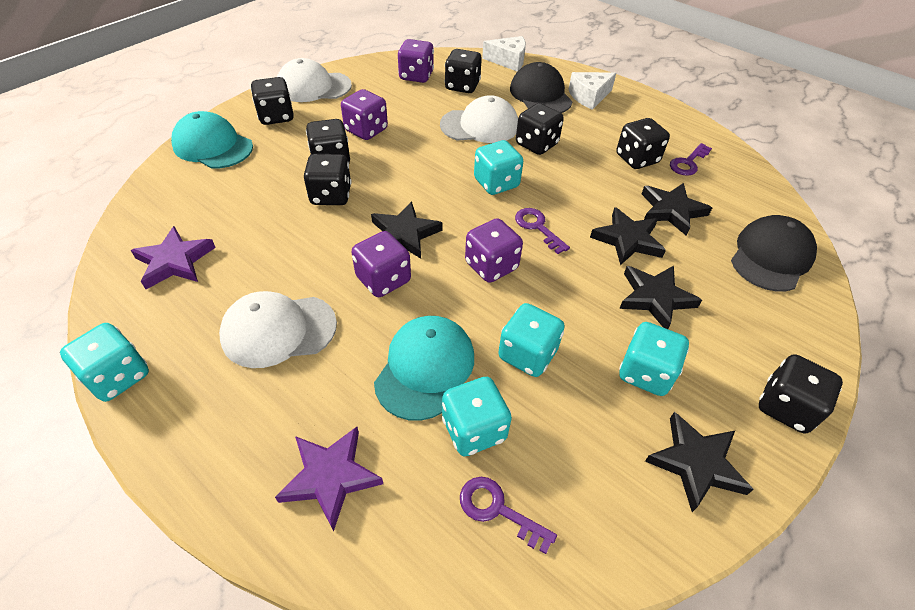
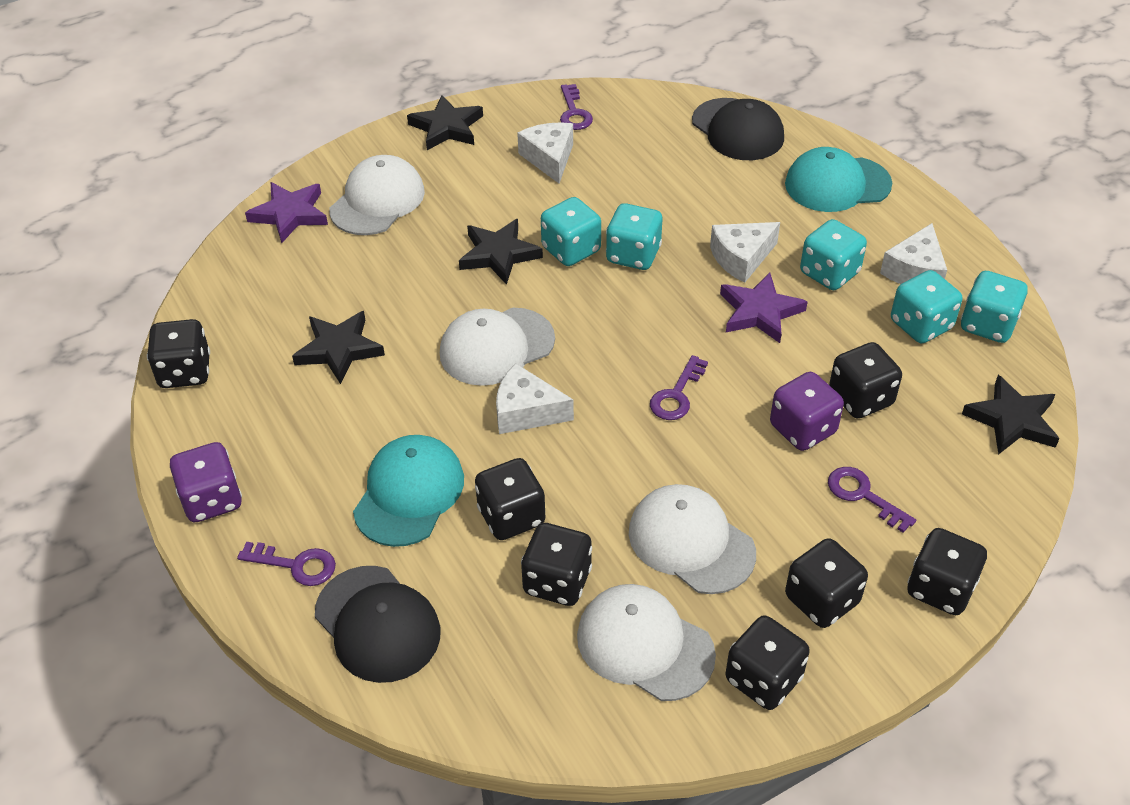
black star: [371,201,442,259] [590,207,666,265] [619,266,702,329] [642,183,712,236] [645,412,754,512] = 5 -> [292,311,385,384] [407,95,483,150] [459,219,543,285] [962,375,1060,455] = 4
purple dice: [341,89,388,140] [351,231,411,297] [398,39,434,83] [465,218,523,283] = 4 -> [170,442,242,522] [770,372,844,451] = 2
purple key: [460,477,557,554] [515,208,570,254] [670,143,712,176] = 3 -> [237,542,336,586] [560,84,593,130] [650,355,708,420] [828,467,916,533] = 4
white cap: [219,291,337,368] [277,58,352,102] [440,95,518,143] = 3 -> [330,155,425,235] [440,308,555,386] [577,584,716,701] [629,484,756,594] = 4
white cheese: [482,36,526,72] [568,72,616,110] = 2 -> [496,363,574,434] [517,122,573,183] [710,222,780,282] [880,223,947,284] = 4

